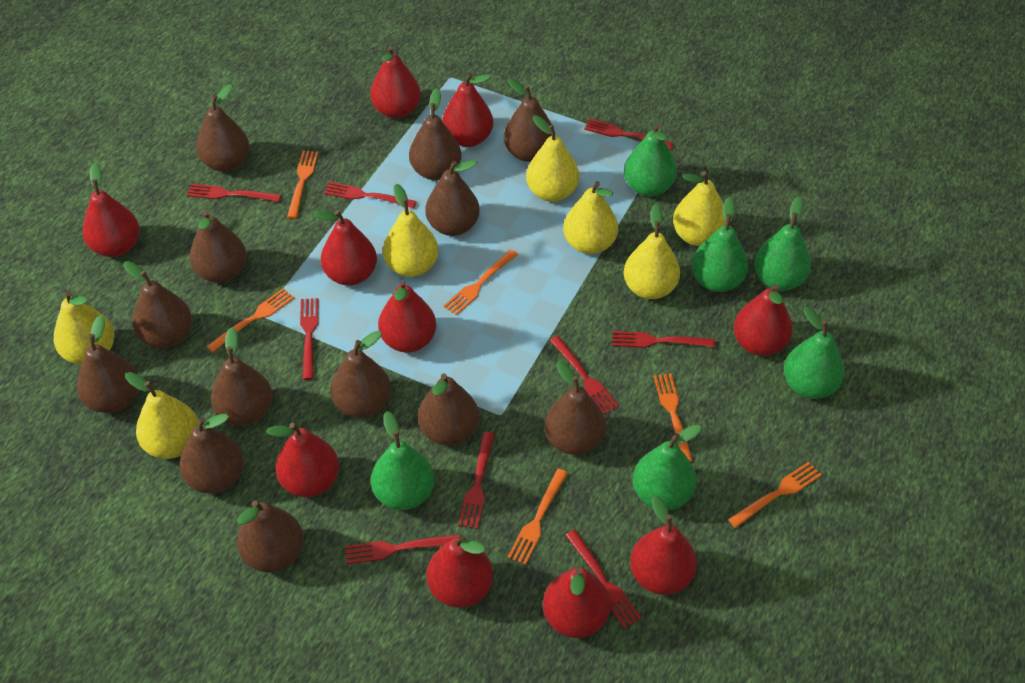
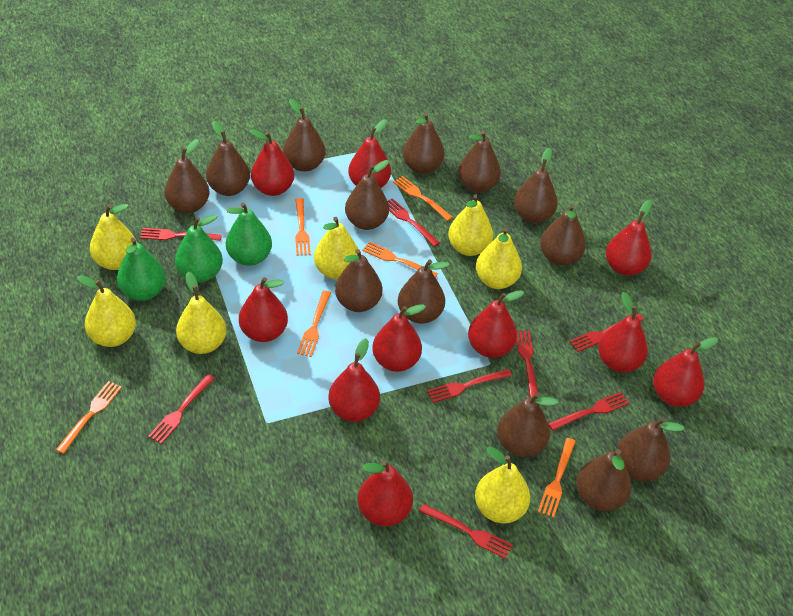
green pear: [371,411,434,510] [624,124,677,197] [633,425,701,510] [692,197,748,292] [754,196,811,291] [784,307,845,399] = 6 -> [117,238,166,301] [175,215,223,283] [226,202,272,266] = 3
red fork: [187,184,281,202] [300,298,318,380] [324,181,417,208] [345,534,459,564] [458,432,495,529] [550,335,619,414] [565,529,642,629] [584,119,674,149] [612,331,715,348] = 9 -> [140,228,222,241] [148,374,215,444] [388,198,440,247] [419,504,513,559] [427,369,512,403] [516,331,538,398] [548,392,629,431] [569,314,644,352] = 8

